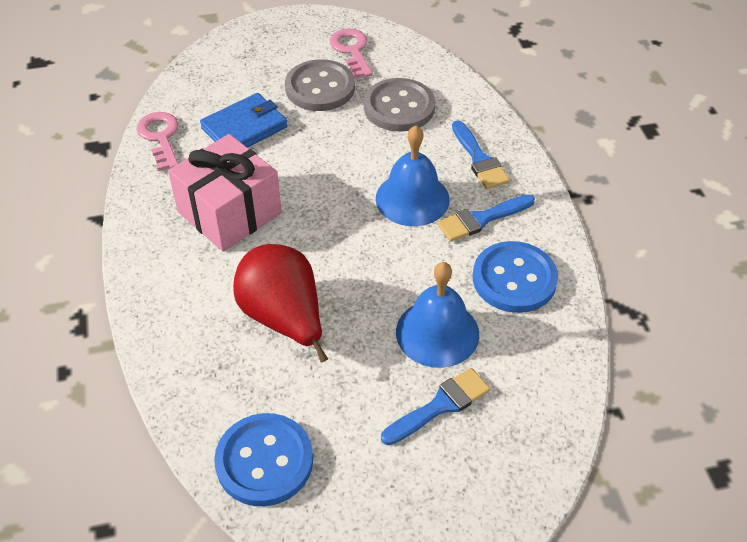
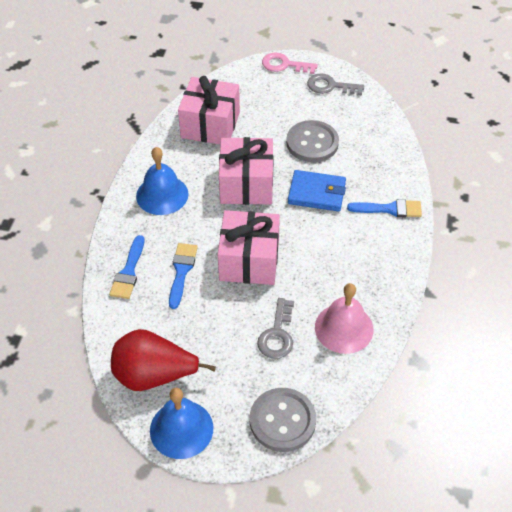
blue button: [214,413,313,506] [473,241,558,313] = 2 -> none = 0
grey key: none = 0 -> [257,298,294,359] [307,73,364,96] = 2
pink bell: none = 0 -> [315,283,373,354] = 1
pink gift: [168,134,282,252] = 1 -> [178,76,240,144] [217,210,280,285] [219,137,274,205] = 3
pink key: [136,112,179,171] [330,28,373,78] = 2 -> [262,52,318,74] = 1

